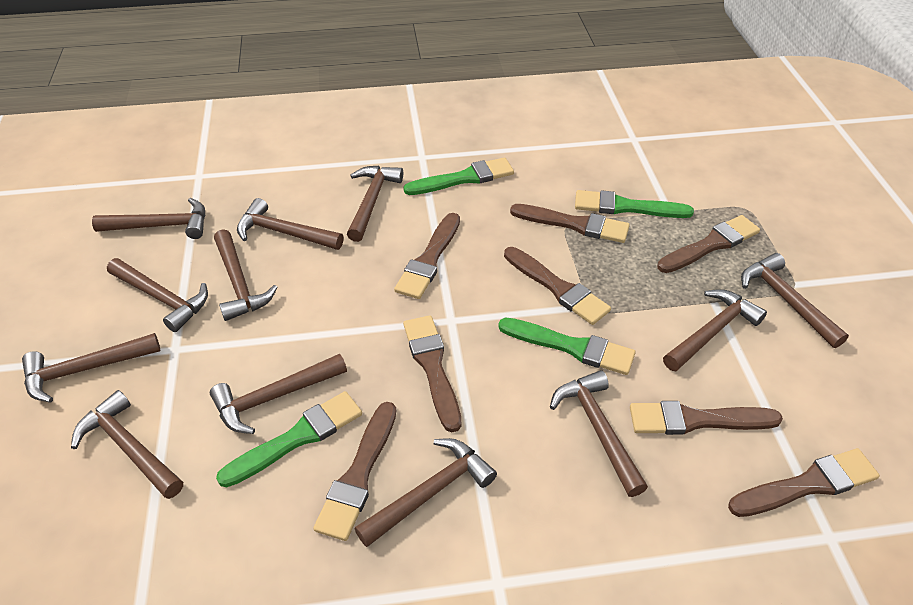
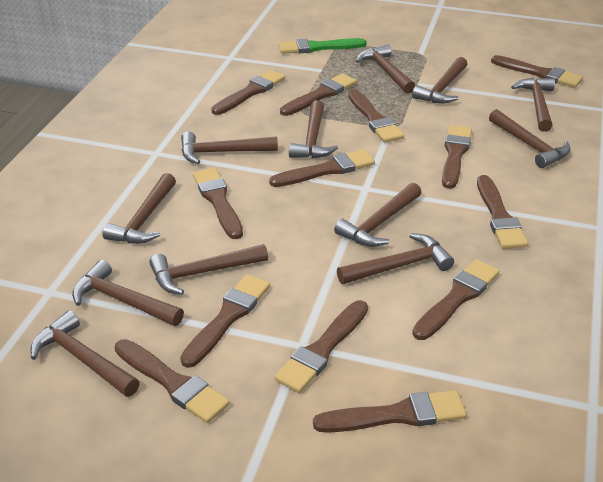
brown brush: [313,402,396,541] [394,213,460,299] [403,315,461,432] [504,247,611,325] [510,204,630,243] [630,401,783,435] [657,215,760,273] [728,448,880,517] = 8 -> [114,339,230,423] [180,274,270,368] [193,168,243,239] [211,70,285,115] [269,150,375,187] [274,300,368,393] [280,73,357,116] [313,390,466,433] [348,89,404,143] [412,259,499,340] [442,125,472,189] [477,175,528,249] [491,55,583,88] = 13
green brush: [216,391,362,488] [403,157,514,195] [498,318,636,375] [575,190,694,218] = 4 -> [278,38,367,54] = 1

